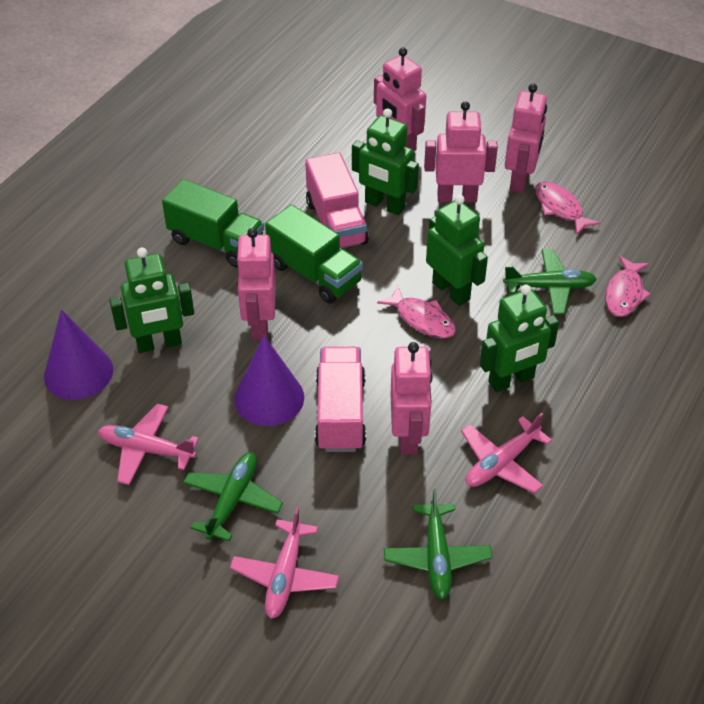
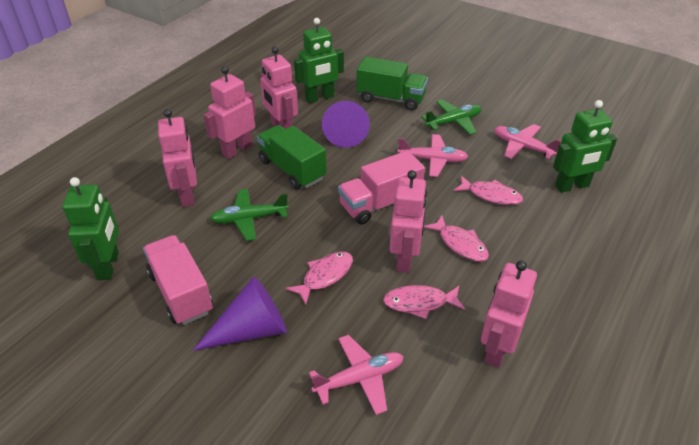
green plane: [183,452,283,541] [384,488,492,600] [503,249,597,314] = 3 -> [210,189,289,241] [421,100,481,135] = 2
green robot: [109,248,194,353] [352,108,419,215] [426,195,488,306] [480,285,559,392] = 4 -> [62,177,119,280] [294,18,344,103] [553,100,617,193] = 3
pink fish: [377,285,456,338] [535,181,600,235] [605,256,651,317] = 3 -> [286,252,353,304] [383,285,465,319] [424,215,489,262] [454,175,523,205] = 4

